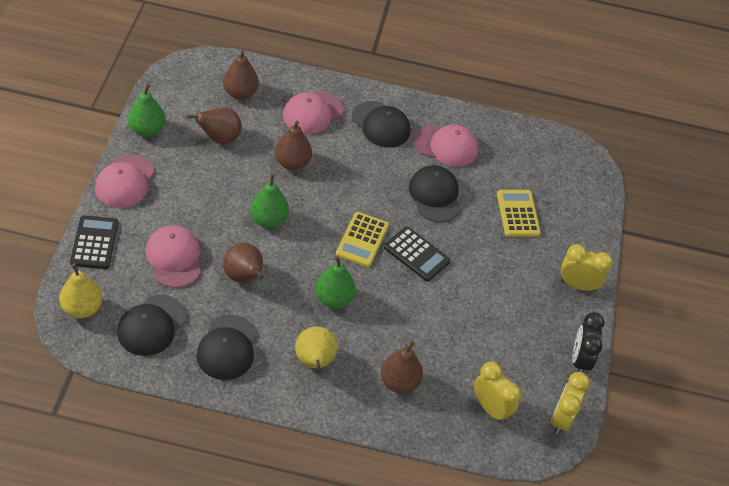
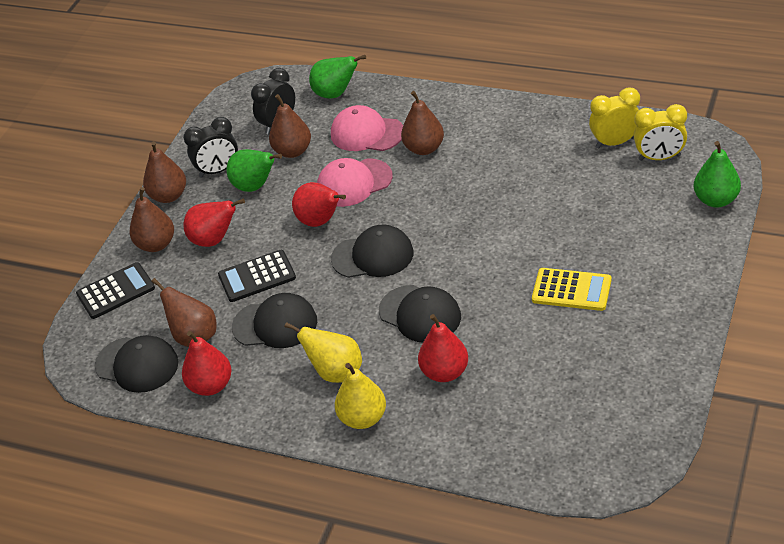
black clock: [572,312,605,372] = 1 -> [183,117,238,178] [251,68,295,134] = 2
pink cap: [95,155,155,208] [146,225,201,288] [283,91,344,134] [414,125,478,167] = 4 -> [317,158,393,207] [331,105,403,151] = 2
red pear: none = 0 -> [182,331,232,396] [183,199,245,247] [292,182,346,227] [418,314,468,382] = 4
yellow calculator: [336,212,389,267] [497,190,541,237] = 2 -> [532,268,611,311] = 1
yellow clock: [474,362,521,423] [551,372,590,435] [560,244,613,292] = 3 -> [589,87,640,148] [634,104,687,161] = 2

